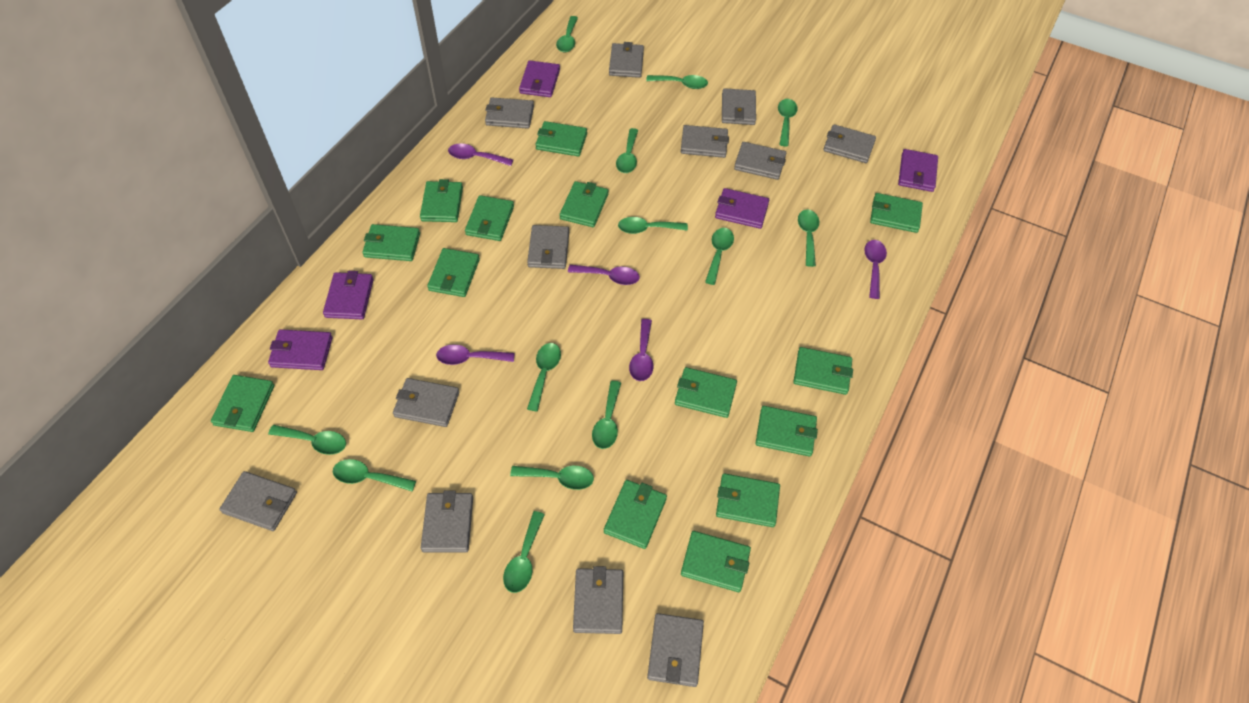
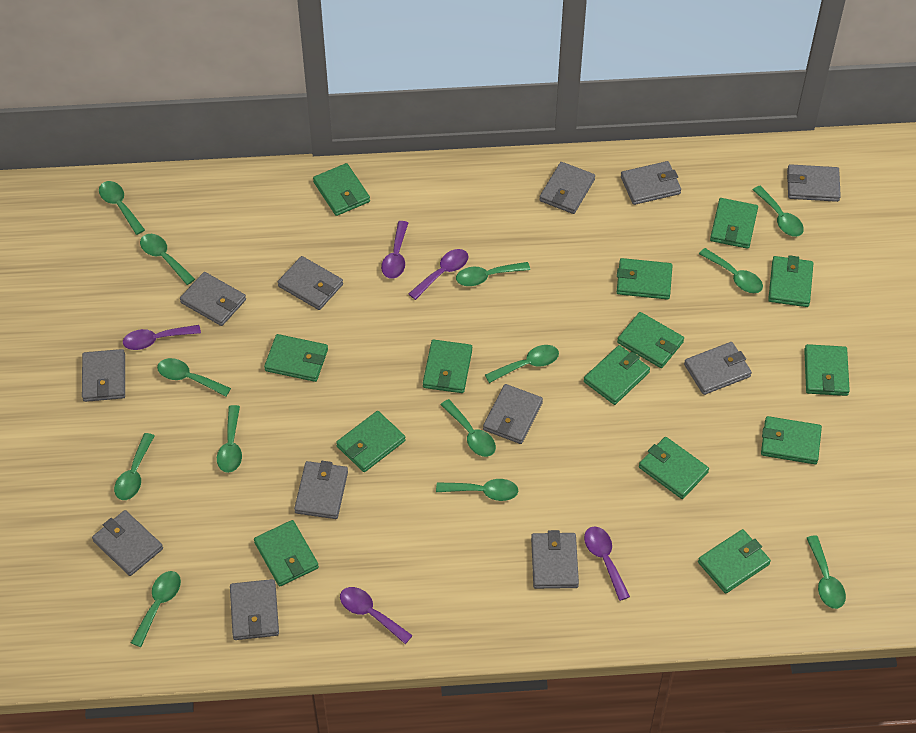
purple wallet: [268,329,333,370] [323,271,374,319] [519,61,560,97] [715,188,769,229] [898,149,938,192] = 5 -> none = 0

